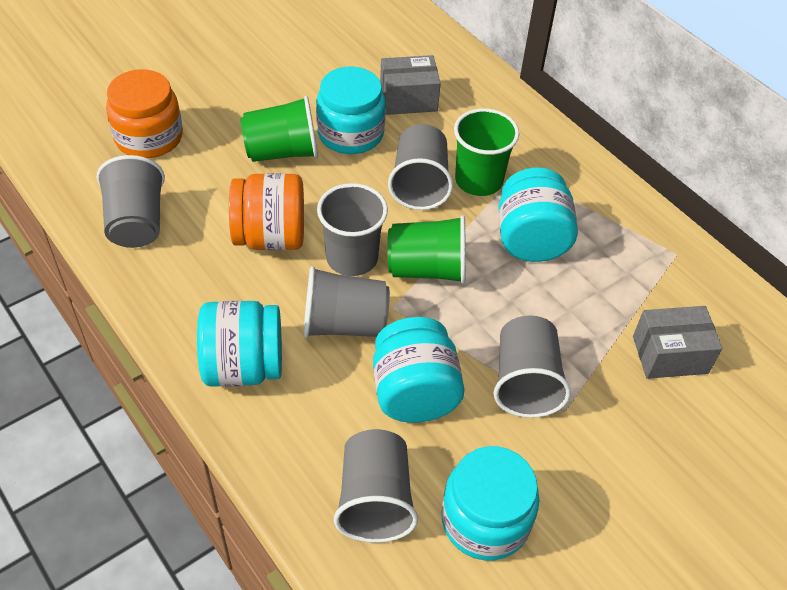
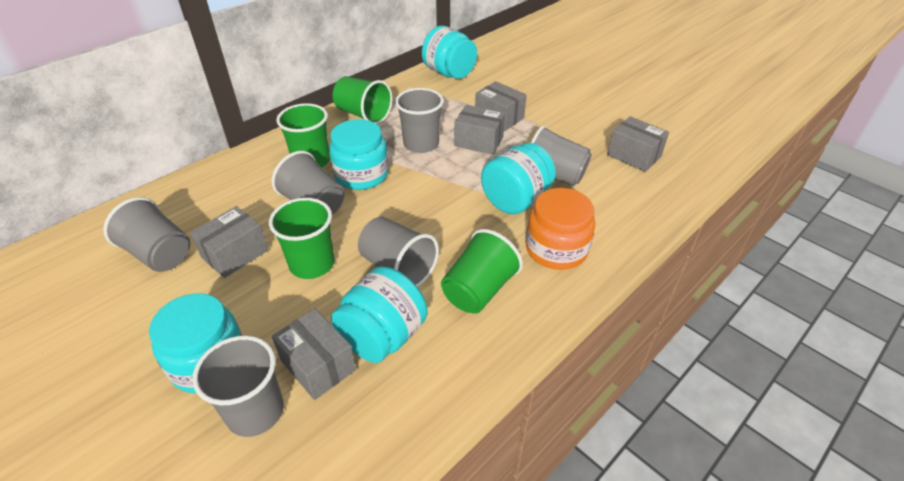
green cup: [241,96,318,162] [387,215,466,284] [454,108,519,196] = 3 -> [269,198,334,279] [276,103,330,168] [333,76,392,124] [441,229,523,314] = 4
grey box: [380,55,441,115] [633,306,722,379] = 2 -> [190,206,269,278] [272,308,356,400] [454,105,505,155] [475,81,527,131] [607,116,669,172] = 5
orange jar: [106,69,183,158] [229,173,304,250] = 2 -> [526,188,595,270] = 1

